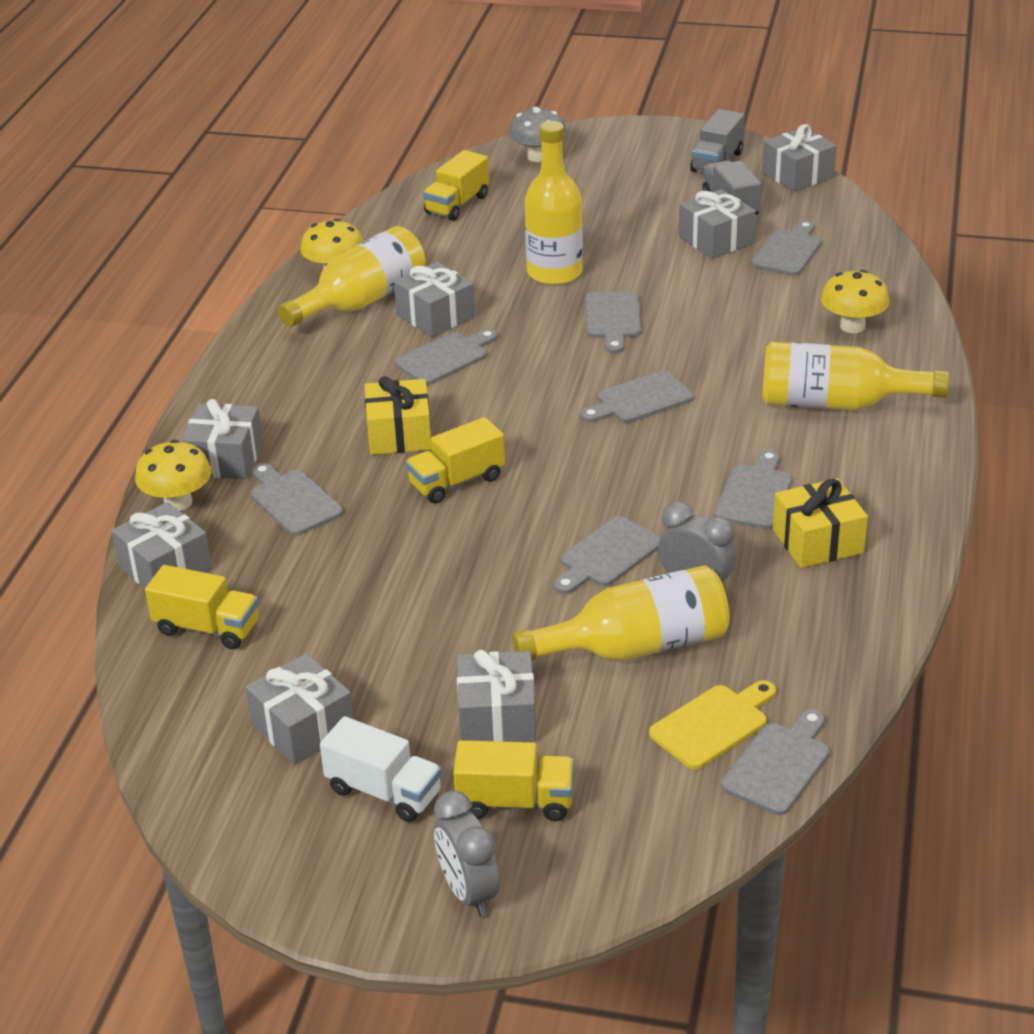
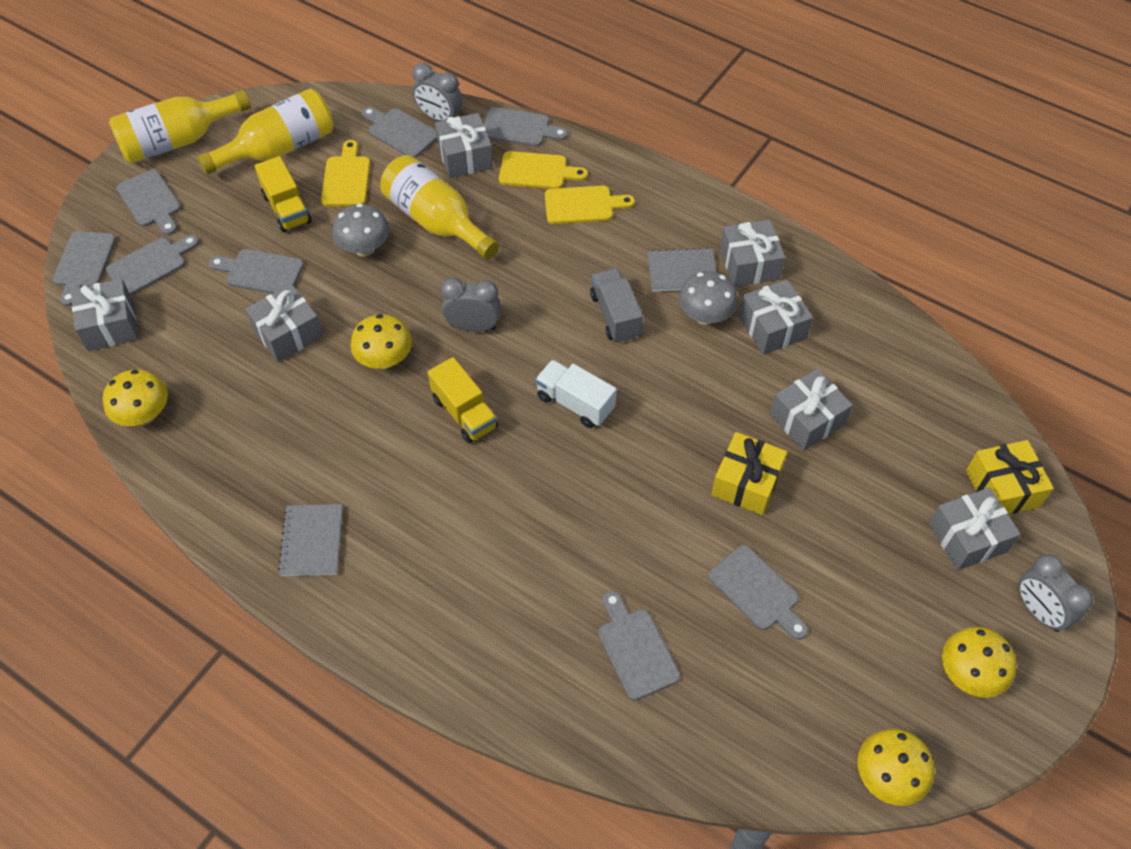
grey clock: [434,790,500,917] [658,502,736,583] = 2 -> [412,63,463,121] [441,278,501,332] [1018,554,1093,632] = 3
grey mushroom: [508,107,567,162] = 1 -> [332,203,390,257] [678,271,738,325] = 2
grey notebook: none = 0 -> [278,504,342,576] [648,248,716,292] = 2
grey truck: [690,109,745,172] [702,160,761,215] = 2 -> [590,268,643,342] = 1
yellow bottle: [278,226,425,327] [512,566,729,660] [525,121,583,285] [762,342,949,410] = 4 -> [109,90,251,163] [197,89,334,175] [380,155,499,259] = 3
yellow cutting board: [649,680,776,769] = 1 -> [321,140,370,206] [499,151,588,189] [545,185,635,224] = 3
yellow mushroom: [135,440,211,511] [300,219,363,269] [821,270,889,333] = 3 -> [103,369,168,426] [350,314,412,369] [857,729,934,806] [942,627,1016,698] = 4
yellow truck: [145,565,259,649] [406,417,505,504] [423,150,489,221] [453,740,574,821] = 4 -> [255,156,311,232] [428,357,498,443] = 2

